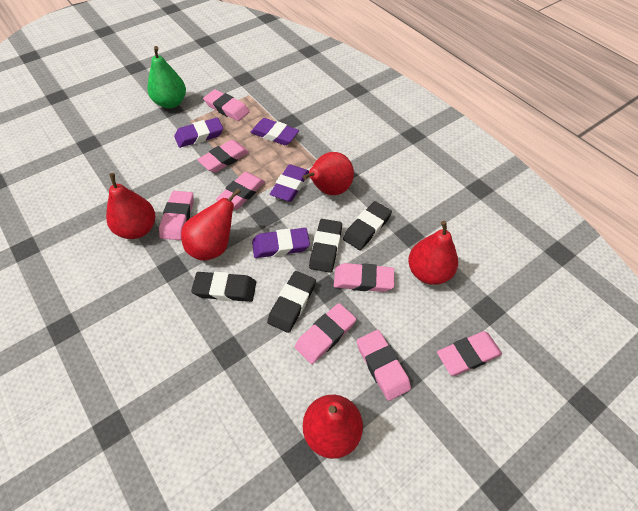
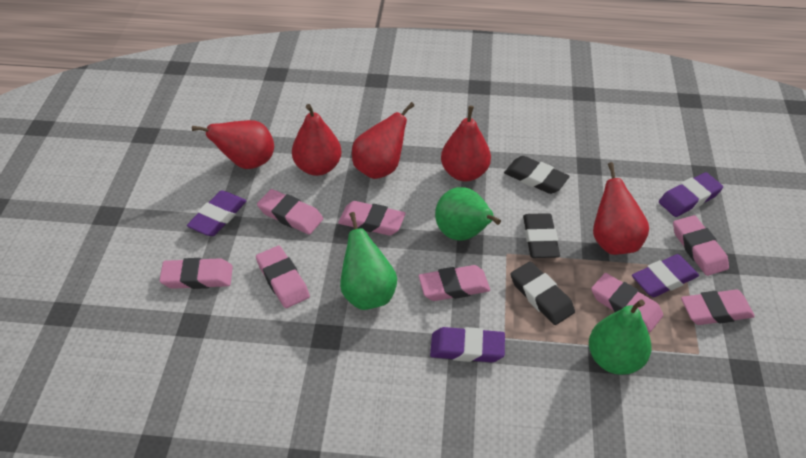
black eraser: [191,272,256,302] [267,271,316,333] [309,219,342,273] [343,201,392,250] = 4 -> [504,156,570,194] [511,261,575,325] [523,213,560,258] = 3
green pear: [147,46,186,108] = 1 -> [340,212,397,310] [435,187,501,240] [589,299,652,375] = 3

